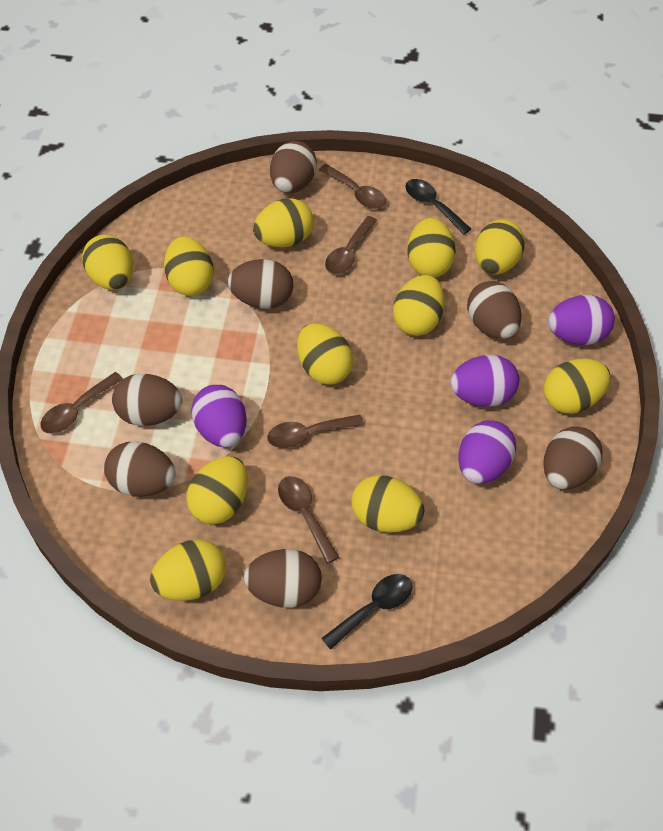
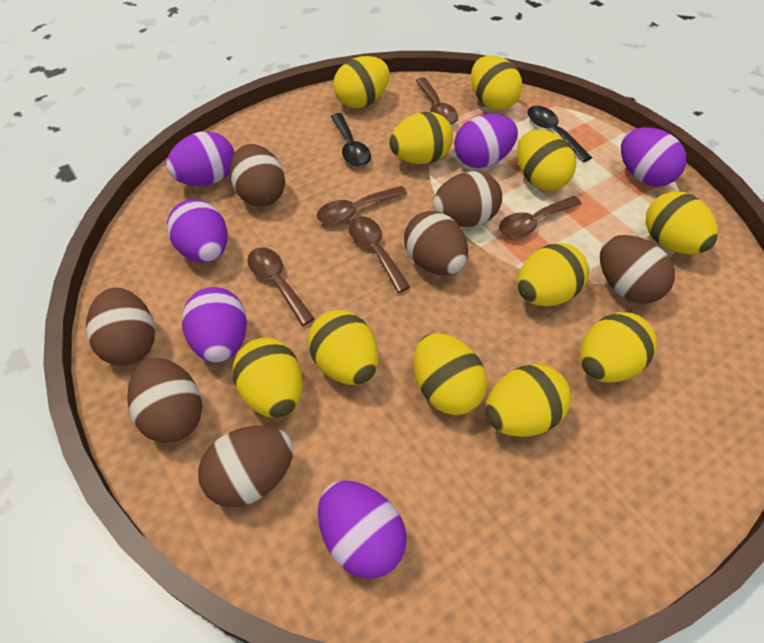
purple egg: [191,385,247,448] [450,355,519,407] [458,420,516,484] [548,295,615,345] = 4 -> [166,131,235,186] [167,199,228,263] [182,287,247,363] [318,480,407,579] [454,114,518,168] [621,127,687,187] = 6

